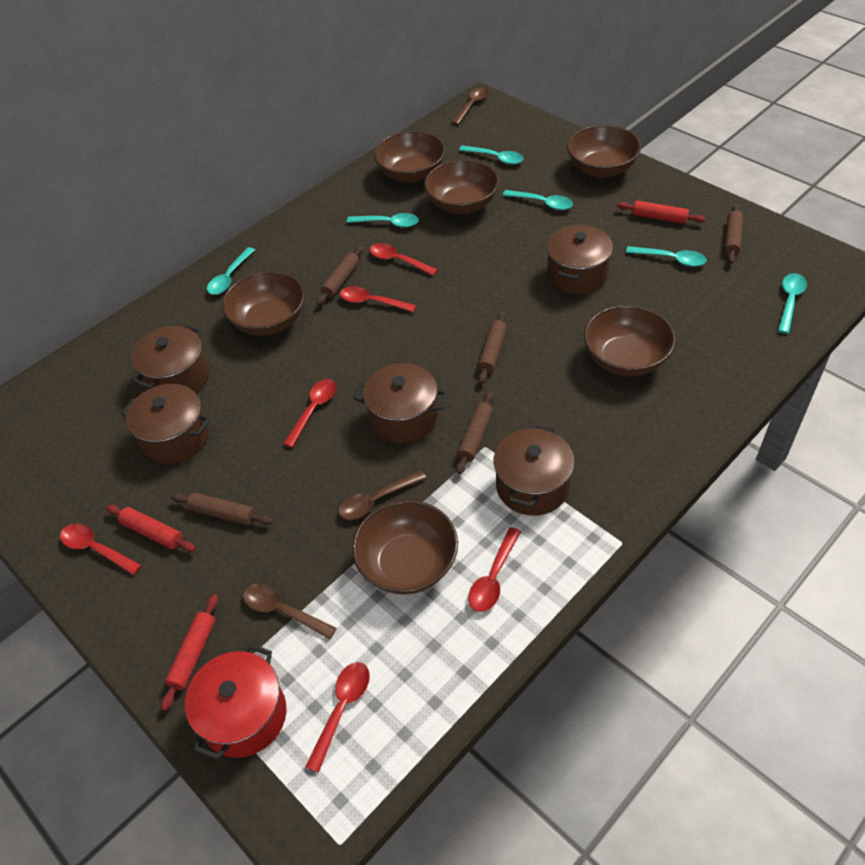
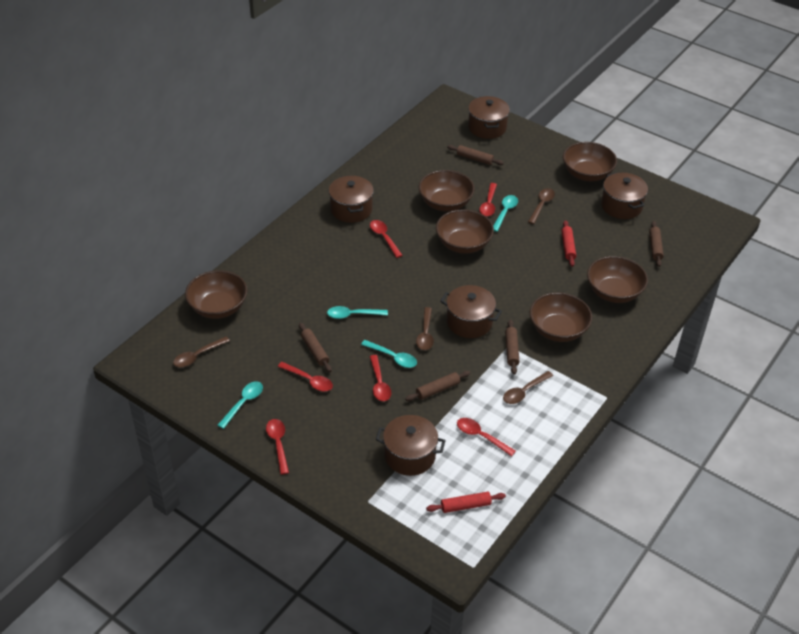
brown spoon: [243,583,337,640] [338,470,427,520] [451,87,489,125] = 3 -> [173,336,230,367] [416,307,434,350] [503,371,553,404] [528,188,555,224] = 4
red pot: [185,644,286,760] = 1 -> none = 0
red rolling pin: [106,505,196,552] [161,594,218,711] [617,200,705,224] = 3 -> [426,492,506,513] [561,220,576,267] = 2
turquoise spoon: [207,247,255,295] [347,213,419,227] [459,145,524,164] [503,190,573,210] [626,246,707,267] [778,273,807,334] = 6 -> [218,381,263,429] [327,306,388,319] [361,340,417,368] [493,195,518,232] = 4

